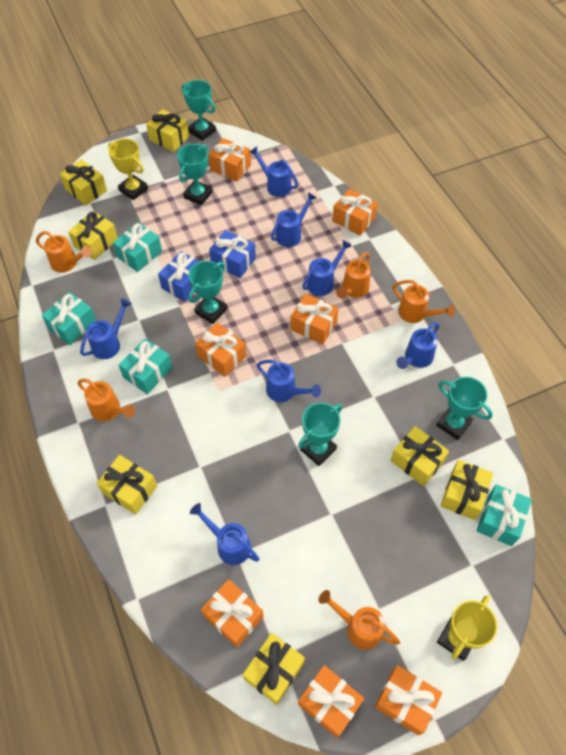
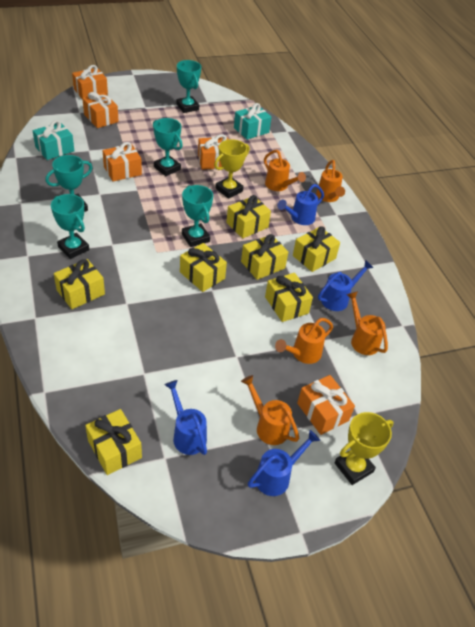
blue gift: [158,251,200,302] [209,230,256,278] = 2 -> none = 0
blue watering can: [80,298,132,359] [190,503,260,565] [249,146,298,197] [256,360,321,402] [271,192,317,247] [302,240,352,296] [396,322,439,369] = 7 -> [165,380,207,455] [248,430,320,496] [277,184,324,225] [318,260,374,311] = 4
orange gift: [195,323,246,377] [201,579,264,648] [209,138,251,181] [290,294,339,344] [298,665,364,738] [332,189,378,236] [375,665,442,735] = 7 -> [72,65,108,100] [82,92,119,128] [102,142,142,181] [198,134,229,170] [297,375,355,435] = 5
turquoise gift: [42,292,96,345] [113,222,162,272] [118,338,173,394] [477,484,532,546] = 4 -> [33,120,74,160] [234,103,271,140] = 2

